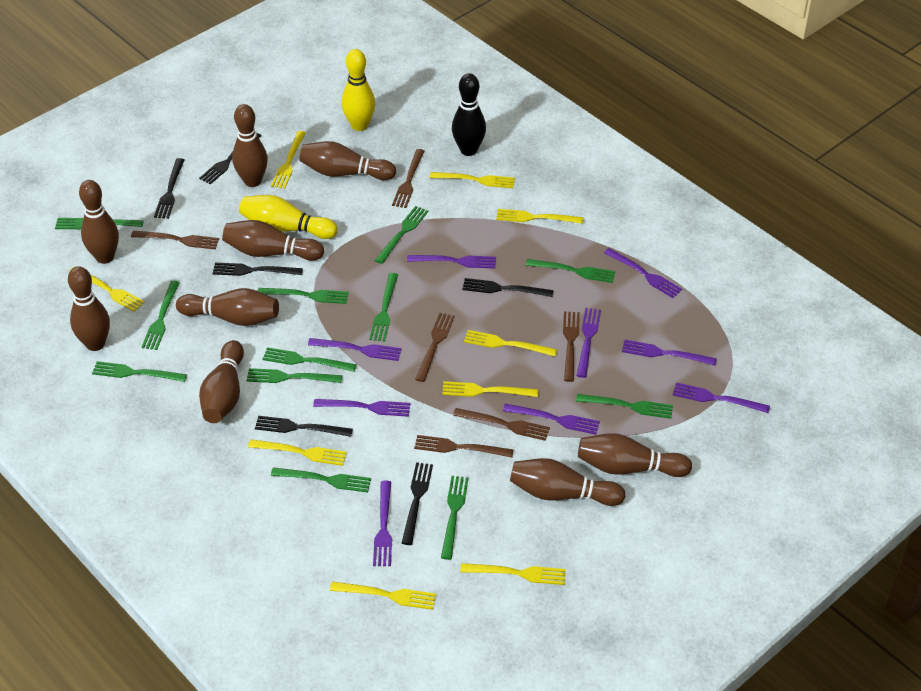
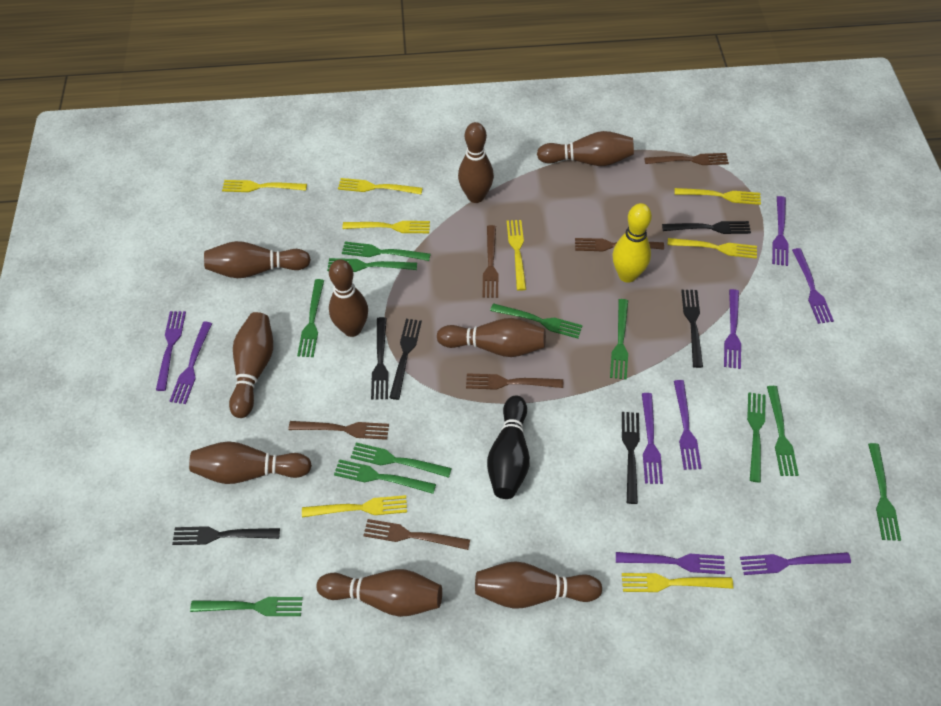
green fork: [55,218,144,230] [92,361,187,382] [142,281,180,350] [246,368,342,383] [258,288,349,304] [263,347,356,372] [271,467,371,493] [369,273,398,342] [375,206,428,264] [441,476,469,560] [525,259,615,283] [576,394,673,419] = 12 -> [190,597,303,616] [297,279,324,357] [327,258,417,272] [334,459,436,494] [342,242,430,261] [351,443,452,478] [490,303,583,339] [610,299,628,380] [747,392,766,482] [767,386,799,476] [868,443,901,541] = 11
yellow bowling pin: [239,195,338,239] [341,49,375,131] = 2 -> [613,203,652,283] = 1
yellow fork: [69,267,145,312] [248,439,347,466] [271,131,306,189] [330,582,436,610] [430,172,515,188] [442,381,538,397] [460,563,566,585] [464,330,557,356] [496,209,584,224] = 9 -> [222,180,307,192] [302,495,407,517] [338,178,423,194] [343,221,430,233] [506,220,526,291] [622,573,733,592] [668,238,757,259] [674,188,761,205] = 8

